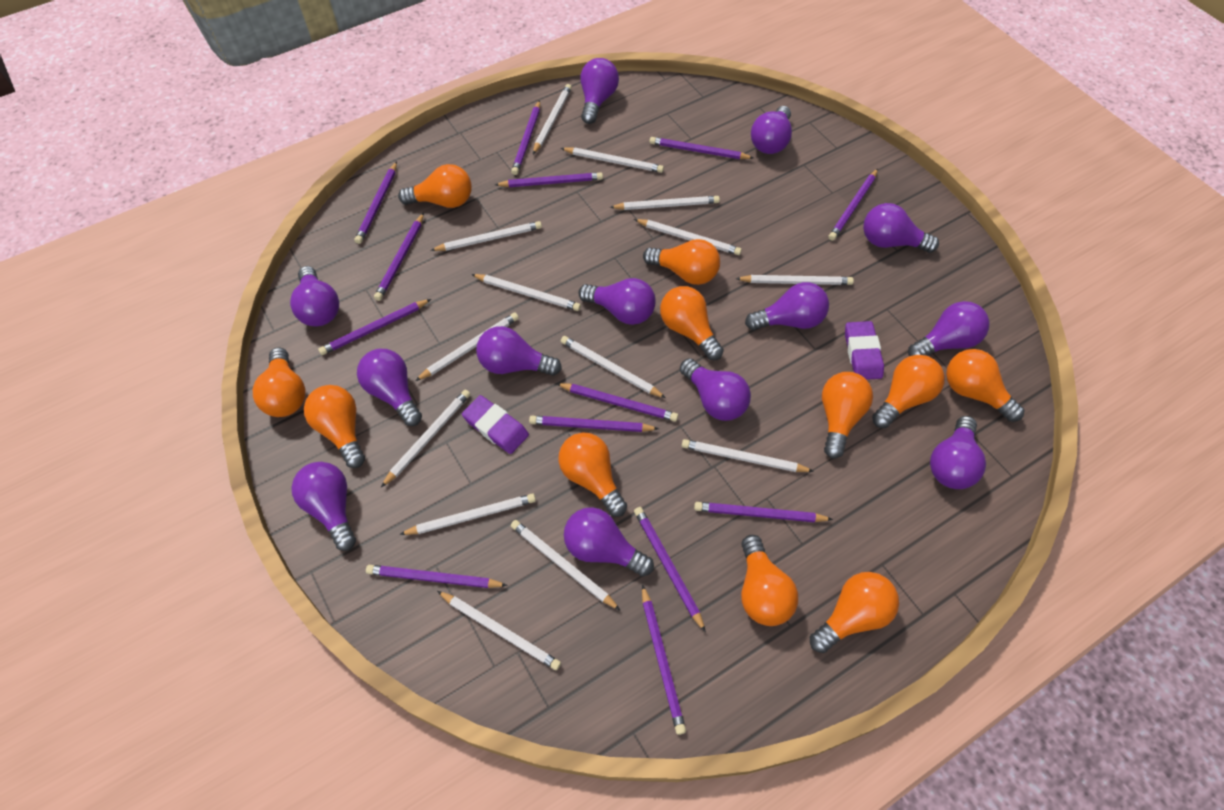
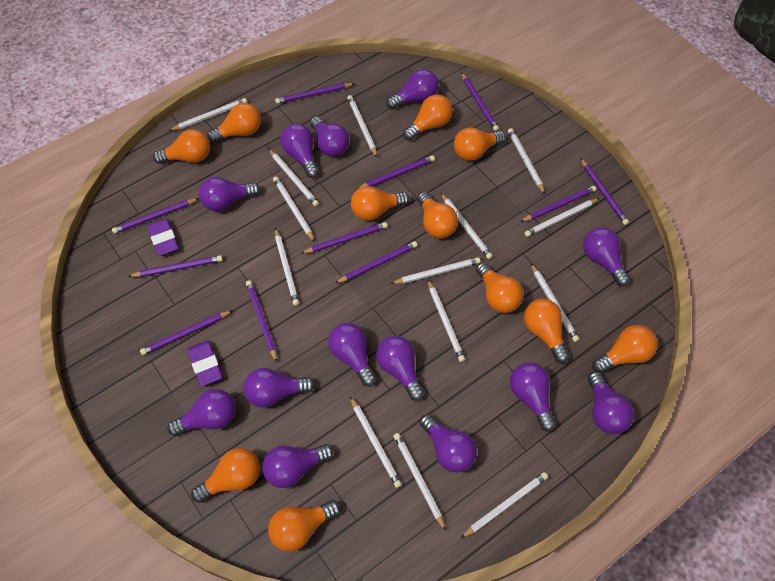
purple pencil: [318,299,431,355] [355,161,397,244] [366,565,508,588] [374,213,424,301] [495,172,603,187] [511,100,540,175] [529,416,659,432] [556,383,678,422] [634,507,706,632] [642,584,686,735] [650,137,753,159] [694,502,833,522] [828,169,878,241] = 13 -> [112,198,199,234] [128,255,223,277] [140,310,233,355] [246,280,277,362] [275,83,355,104] [301,222,388,254] [336,241,417,283] [356,156,435,190] [461,72,499,131] [520,186,596,222] [581,159,629,225] = 11

